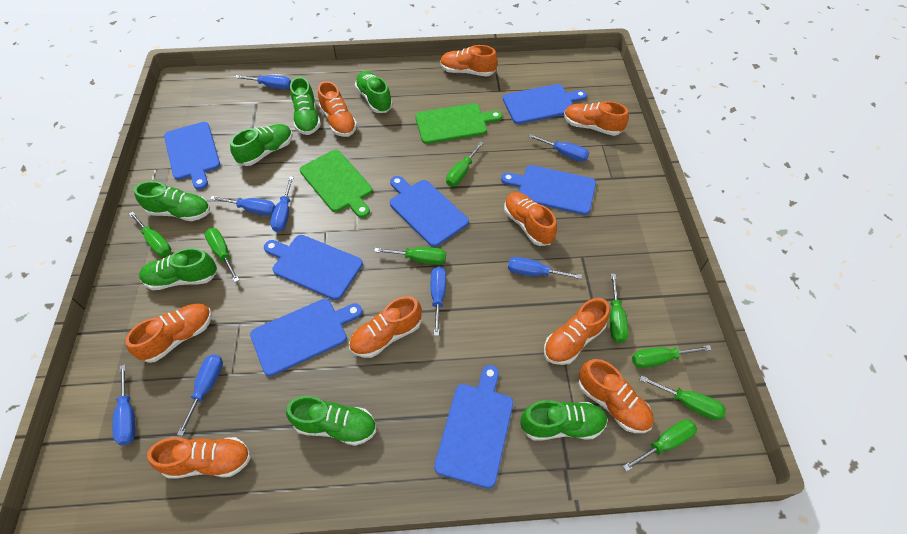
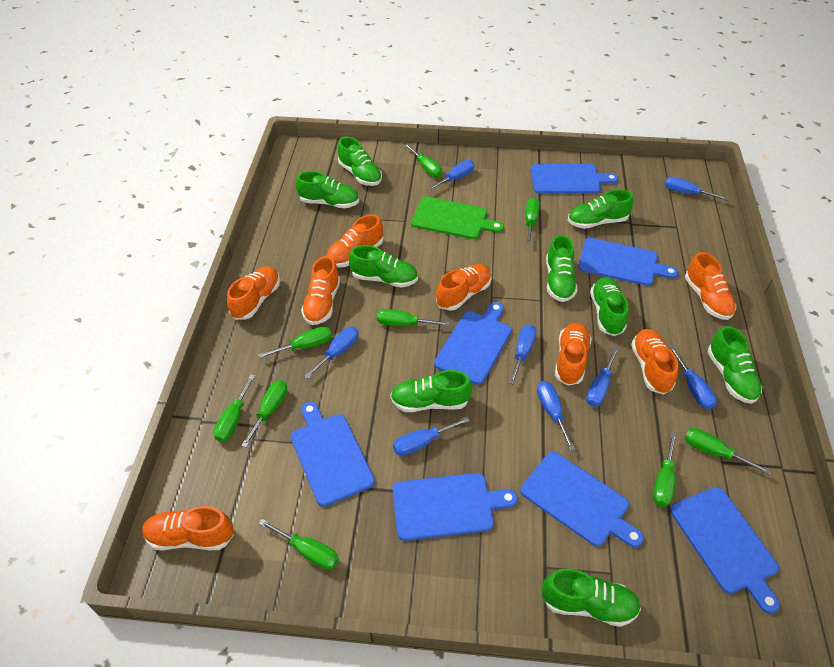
green cutting board: [300,150,372,218] [415,103,502,144] = 2 -> [411,197,504,239] = 1
green screwdriver: [129,212,171,257] [205,228,239,282] [374,247,446,265] [446,142,484,186] [610,274,629,343] [623,419,697,472] [632,345,712,368] [640,375,726,420] = 8 -> [213,374,255,442] [241,380,287,448] [258,326,332,358] [258,519,339,570] [377,309,450,326] [404,144,442,178] [525,198,540,244] [653,432,677,507] [685,428,771,475] = 9
green shoe: [134,181,210,221] [139,248,217,290] [230,124,293,166] [286,396,376,446] [290,77,321,135] [355,71,393,113] [520,400,608,441] = 7 -> [296,171,359,209] [338,137,382,186] [349,245,418,288] [390,370,472,412] [541,568,641,627] [546,235,577,302] [568,189,634,229] [590,277,629,336] [708,326,763,404] = 9
orange shoe: [125,303,212,363] [147,437,251,479] [318,81,357,137] [349,296,422,358] [440,45,498,76] [504,192,557,246] [544,298,610,365] [564,101,629,136] [578,359,654,433] = 9 -> [142,506,234,551] [227,266,280,320] [301,256,340,325] [326,214,383,268] [436,264,491,311] [555,323,592,386] [631,329,678,395] [685,252,736,320] = 8

